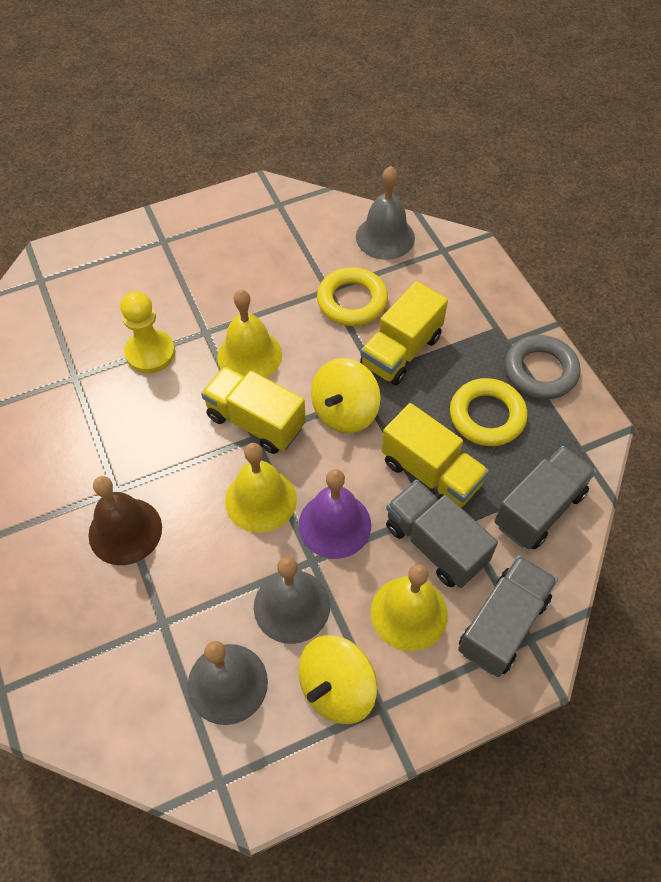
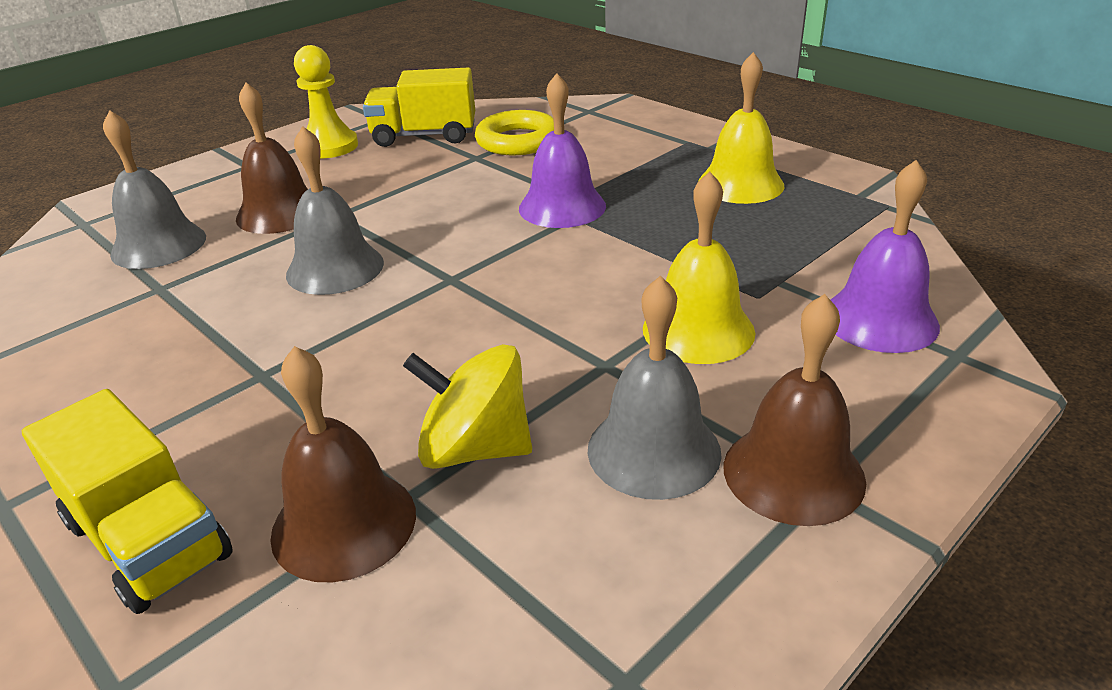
brown bell: [89,476,162,565] = 1 -> [236,83,308,234] [270,346,416,582] [723,294,866,526] = 3
grey ring: [505,335,581,399] = 1 -> none = 0
grey truck: [386,480,498,588] [458,555,558,677] [495,446,596,549] = 3 -> none = 0
purple bell: [299,469,371,559] = 1 -> [519,73,606,228] [831,160,940,353] = 2
yellow bell: [217,290,282,378] [225,443,297,533] [371,564,448,651] = 3 -> [643,171,755,364] [698,52,785,204] = 2
yellow ring: [317,267,388,326] [450,378,528,446] = 2 -> [475,110,554,155] = 1
yellow spinning top: [298,635,377,724] [311,358,381,433] = 2 -> [403,344,532,469] = 1
yellow truck: [201,366,306,454] [360,281,448,386] [381,403,489,507] = 3 -> [22,389,233,614] [363,68,475,147] = 2

